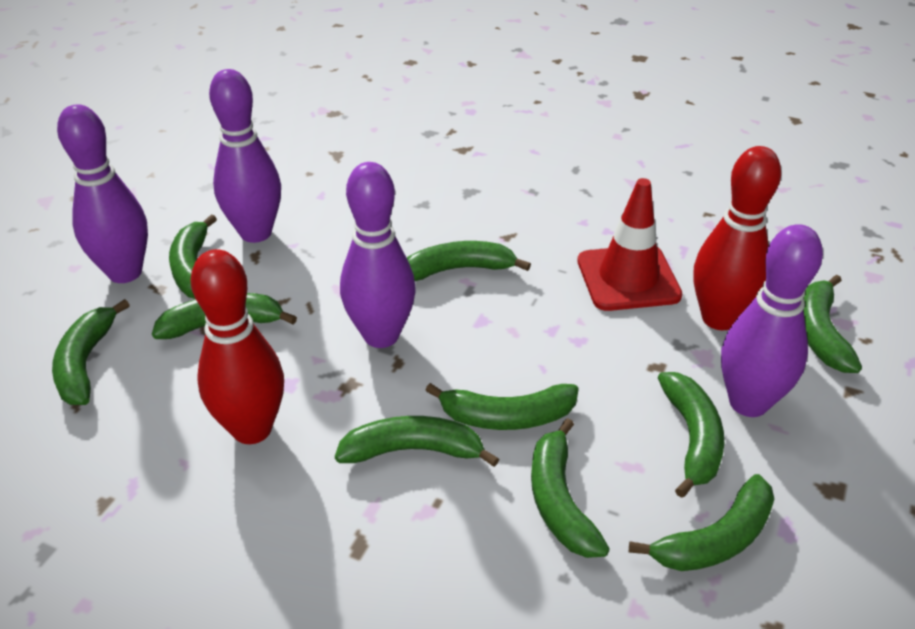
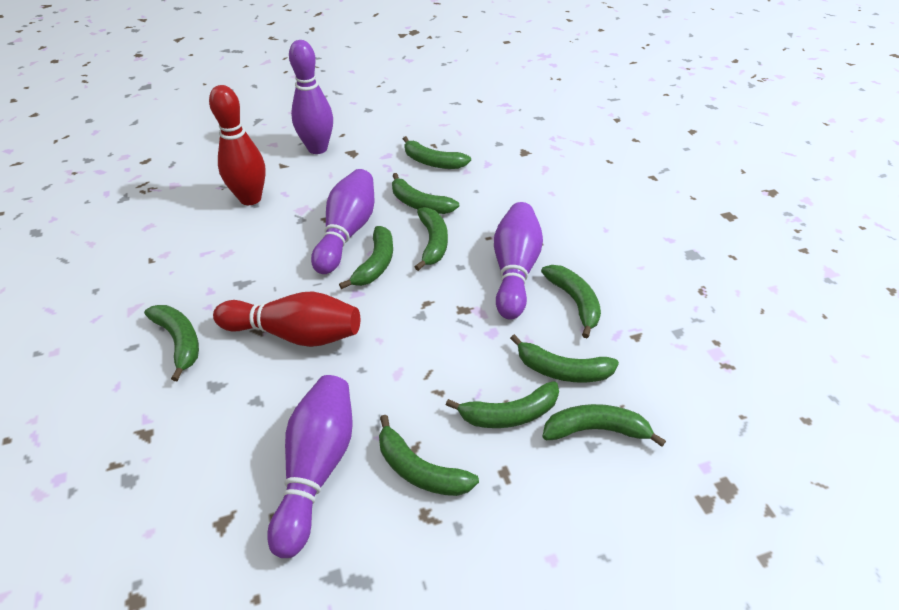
red traffic cone: [577,178,682,311] = 1 -> none = 0

